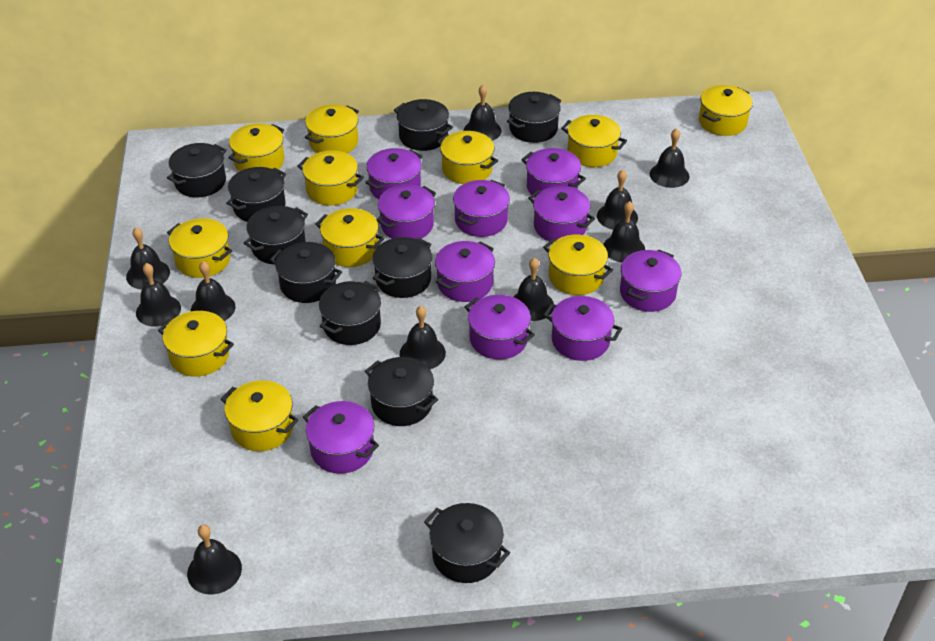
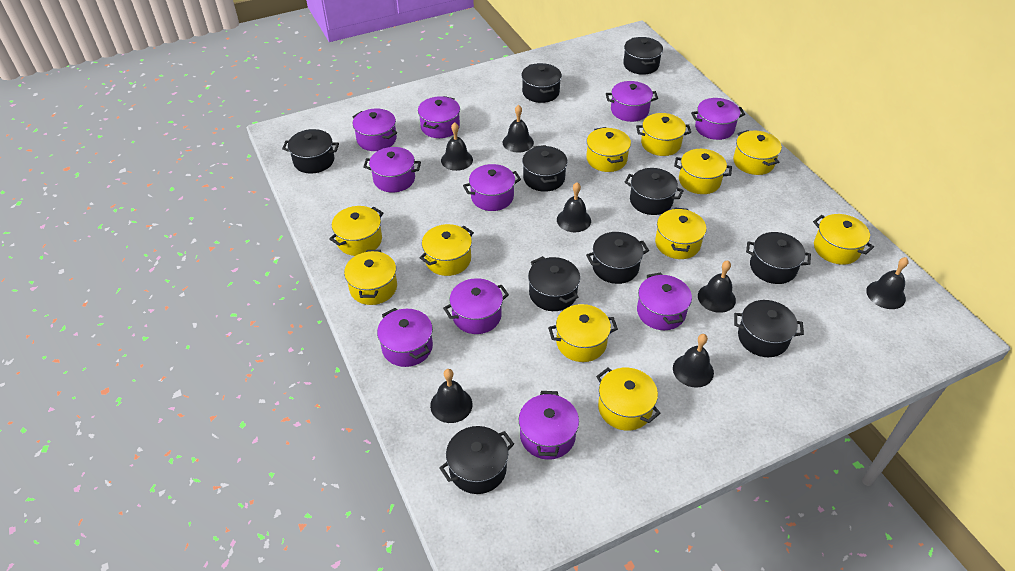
black bell: [126,227,170,290] [136,263,181,327] [187,525,242,595] [191,261,235,321] [400,306,446,369] [464,85,502,141] [513,258,554,321] [597,170,638,230] [603,201,645,263] [650,128,689,188] = 10 -> [430,369,472,423] [441,122,473,171] [503,105,534,152] [557,182,591,232] [673,334,714,388] [698,260,736,313] [866,257,909,309] = 7

